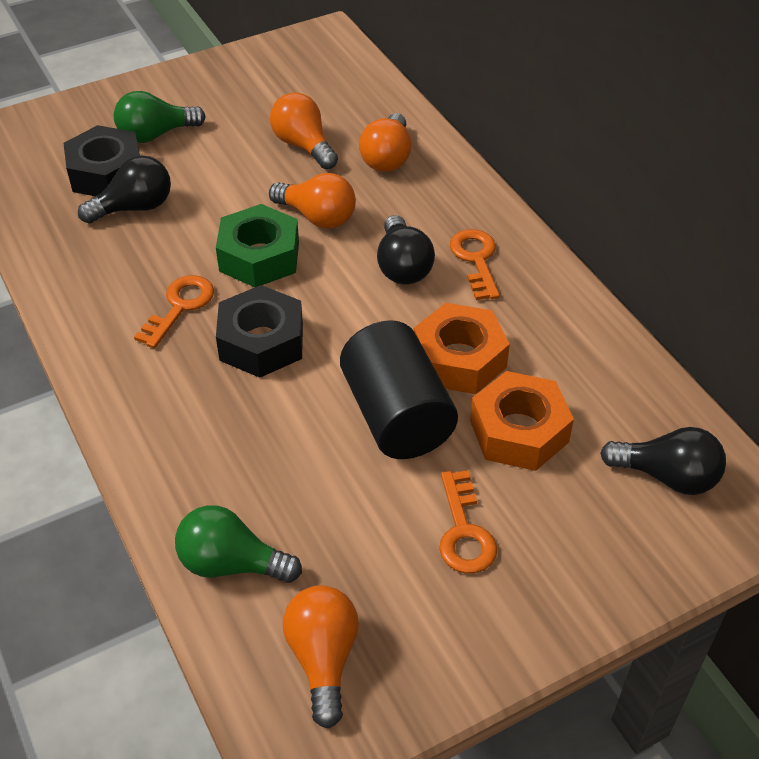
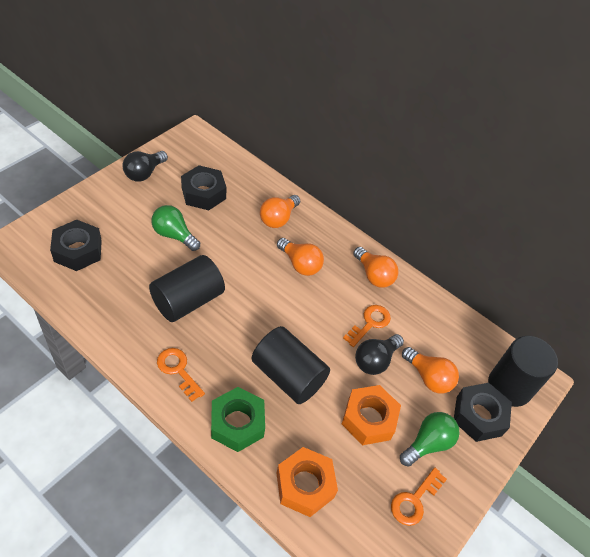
black cylinder: [340,320,458,459] = 1 -> [149,255,225,322] [252,326,330,404] [488,336,558,407] = 3
black light bulb: [78,155,171,224] [377,215,435,284] [600,427,726,495] = 3 -> [123,151,168,181] [355,334,404,375] = 2
black nut: [64,125,140,196] [216,285,303,378] = 2 -> [50,220,102,271] [181,165,227,210] [454,383,512,442] = 3

